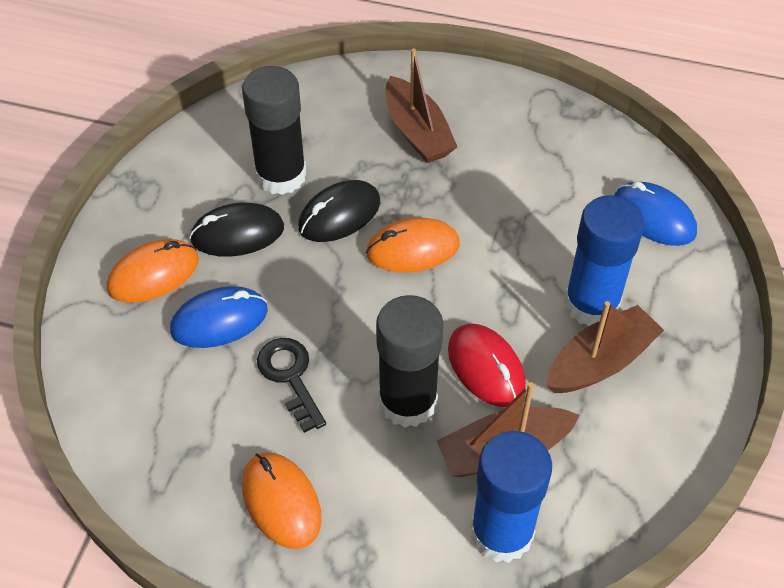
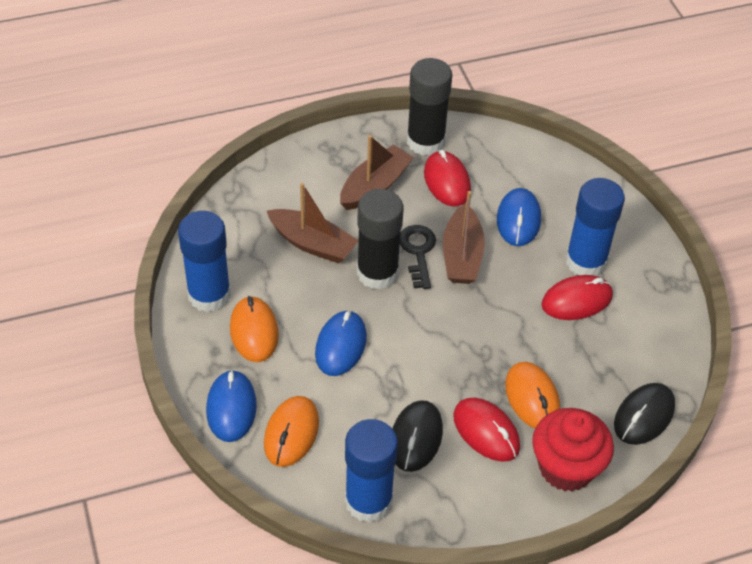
blue glue stick: [471,431,552,563] [564,195,645,326] = 2 -> [178,211,231,312] [345,419,398,523] [565,178,625,276] = 3
blue mouse: [170,286,268,348] [614,181,697,246] = 2 -> [206,369,257,442] [315,310,367,376] [497,188,541,246] = 3
red cupcake: none = 0 -> [532,408,614,491] = 1
red mouse: [448,324,526,407] = 1 -> [424,150,471,206] [453,398,520,462] [541,275,613,320] = 3

